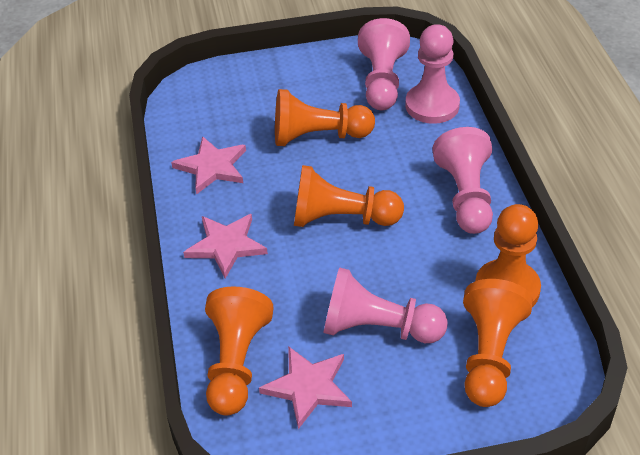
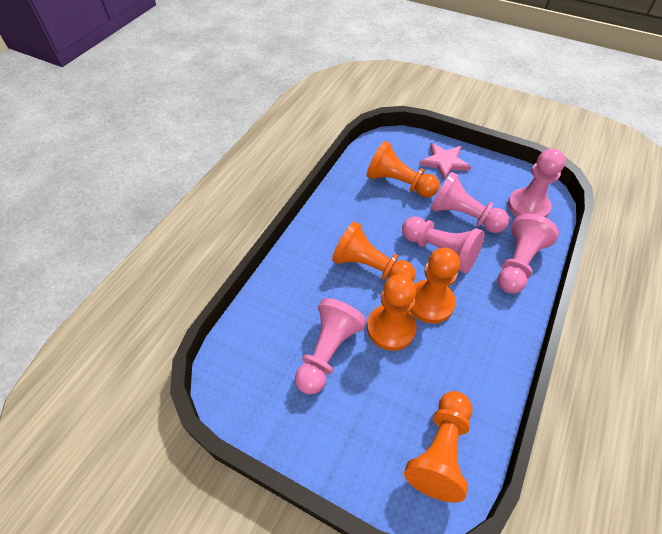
pink pawn: [324,267,448,343] [358,18,410,110] [405,24,460,124] [432,127,493,234] = 4 -> [295,298,367,395] [402,217,485,274] [430,172,509,233] [498,214,559,294] [508,149,566,217] = 5
pink star: [171,136,246,194] [183,214,268,279] [259,346,352,429] = 3 -> [419,143,471,180] = 1

